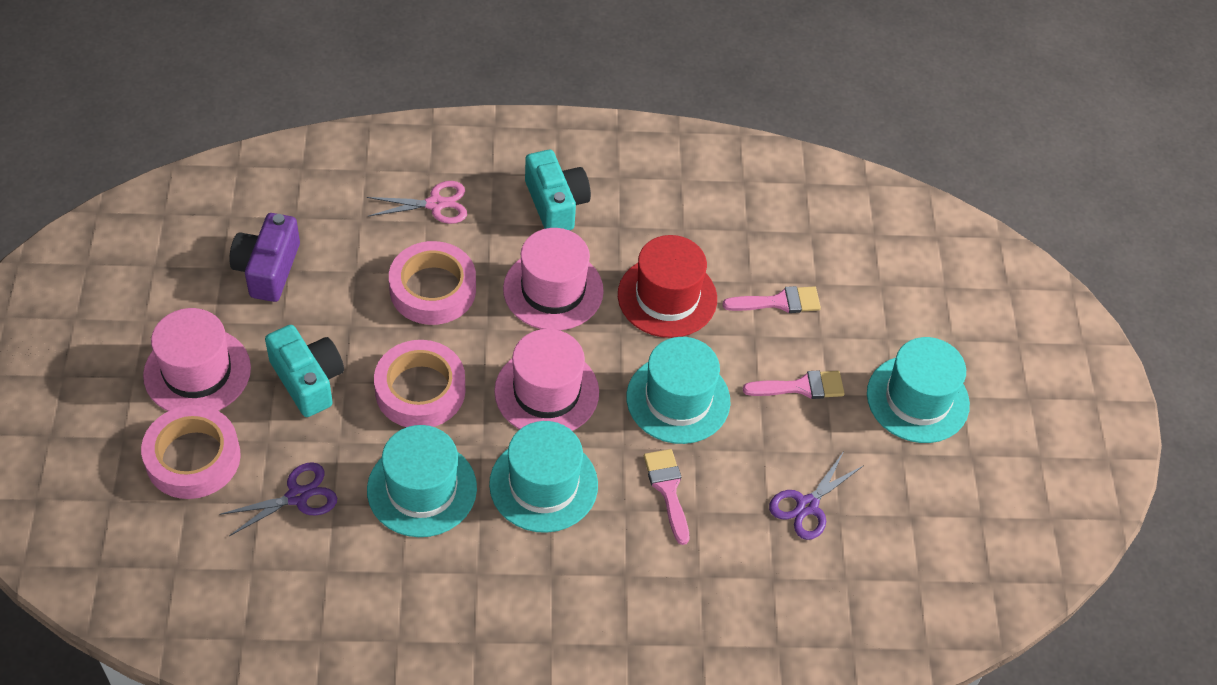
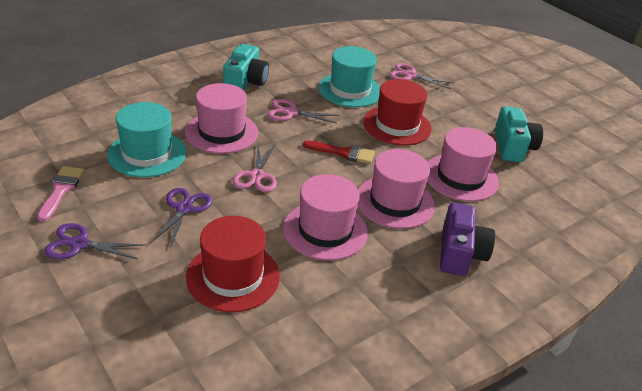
pink brush: [644,449,689,545] [722,286,821,313] [743,370,845,399] = 3 -> [37,166,85,222] = 1
pink hat: [143,308,251,411] [494,329,599,431] [503,228,604,330] = 3 -> [185,83,258,154] [283,174,368,260] [358,149,435,229] [427,127,499,202] = 4
pink scissors: [367,181,467,224] = 1 -> [233,145,277,192] [268,99,339,123] [389,63,453,89] = 3
pink tape: [141,405,241,499] [374,340,465,427] [389,241,476,325] = 3 -> none = 0
red brush: none = 0 -> [303,140,375,164] = 1
red hat: [618,235,717,338] = 1 -> [186,216,280,312] [363,79,432,145] = 2
turquoise hat: [367,425,477,537] [489,421,598,533] [626,337,730,444] [867,337,970,443] = 4 -> [107,102,186,177] [318,46,380,107] = 2

